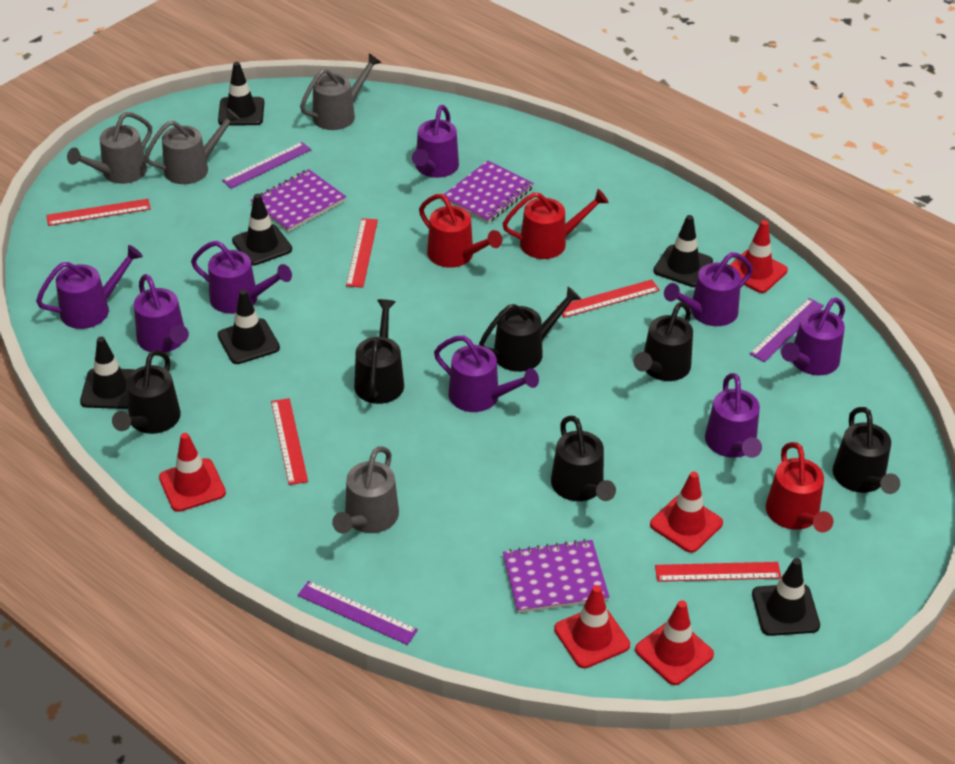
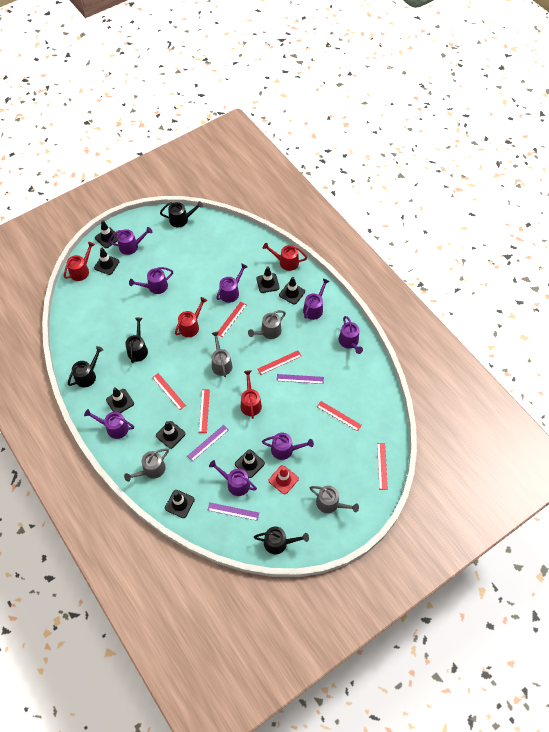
black traffic cone: [80,337,135,409] [218,62,264,126] [218,290,280,364] [232,194,292,266] [653,215,713,287] [752,558,820,636] = 6 -> [94,248,120,275] [95,220,117,248] [106,387,134,413] [156,421,185,449] [165,490,195,518] [235,449,265,478] [256,266,280,293] [279,277,305,305] = 8
black watering can: [112,350,181,434] [354,299,404,404] [479,287,581,372] [551,416,616,501] [633,302,693,381] [833,407,900,494] = 6 -> [68,346,103,387] [125,318,148,363] [160,201,203,227] [254,527,309,554] = 4
purple notebook: [251,169,346,232] [444,160,534,223] [503,539,609,613] = 3 -> none = 0
red ruler: [46,199,151,226] [271,398,308,485] [346,218,378,288] [557,280,660,318] [655,562,781,582] = 5 -> [152,373,186,410] [199,389,210,433] [218,302,246,337] [257,351,301,375] [317,401,362,431] [377,443,388,490] = 6
red traffic cone: [159,433,226,512] [554,585,630,668] [635,600,714,685] [650,472,723,553] [730,220,788,293] = 5 -> [269,465,299,494] = 1
red watering can: [419,194,502,268] [502,189,609,259] [766,442,833,532] = 3 -> [64,242,95,281] [175,297,207,337] [241,370,262,419] [263,243,307,271] = 4

